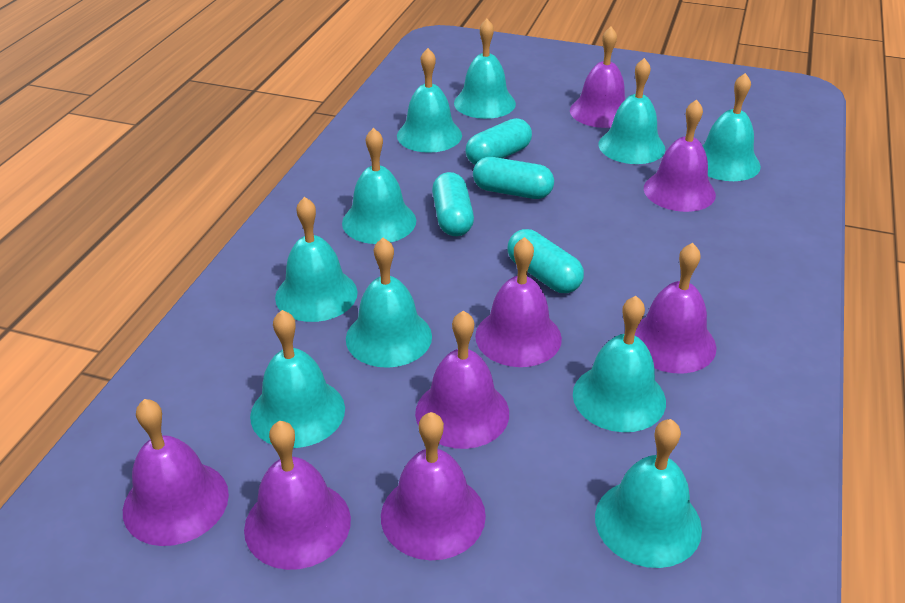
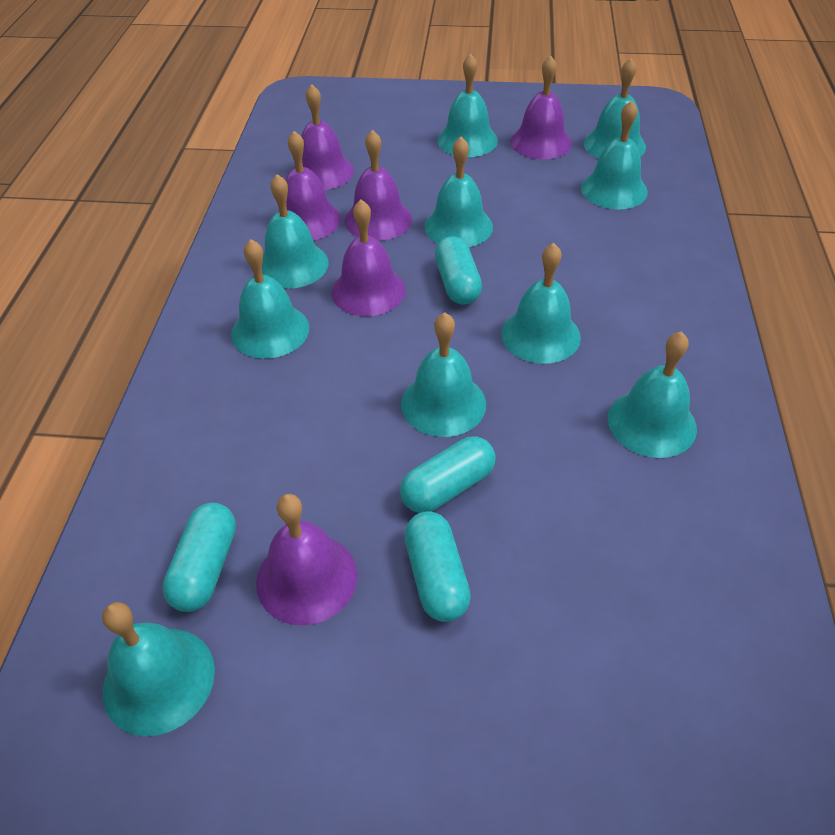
purple bell: [123,399,229,546] [244,421,351,570] [381,412,486,560] [415,310,509,449] [475,237,562,367] [570,27,625,128] [635,243,717,374] [644,99,716,212] = 8 -> [256,494,358,625] [285,131,341,240] [292,84,354,190] [331,200,406,316] [344,130,412,241] [510,55,572,159] = 6

